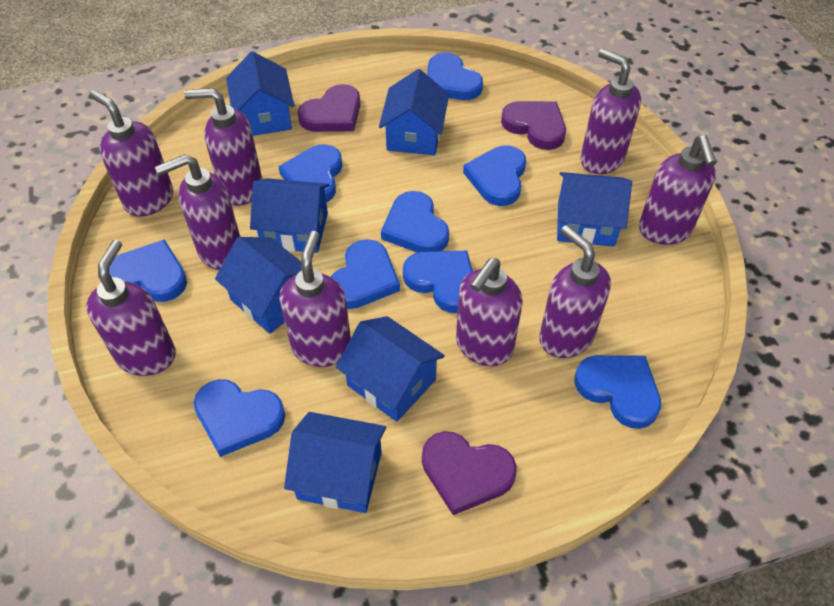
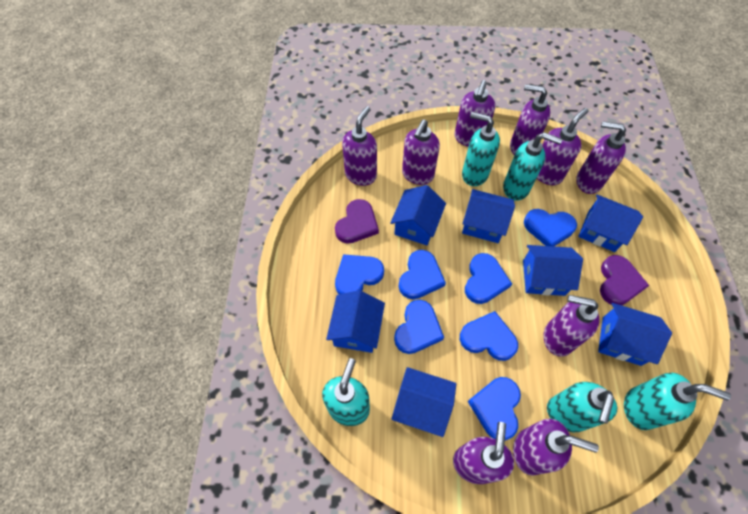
blue heart: [109,239,187,302] [194,379,285,457] [278,144,342,203] [331,239,400,309] [381,191,449,253] [403,251,473,313] [427,53,483,100] [463,145,526,206] [574,355,661,429] = 9 -> [335,254,384,294] [394,300,444,354] [399,250,446,299] [460,311,518,361] [465,253,512,304] [468,377,521,440] [524,209,577,246] = 7
purple heart: [298,84,360,132] [422,431,517,515] [501,101,566,150] = 3 -> [335,199,379,244] [600,255,649,305] = 2
turquoise soap dispenser: none = 0 -> [322,358,370,426] [462,112,500,186] [503,132,563,201] [547,382,617,432] [624,373,731,430] = 5

